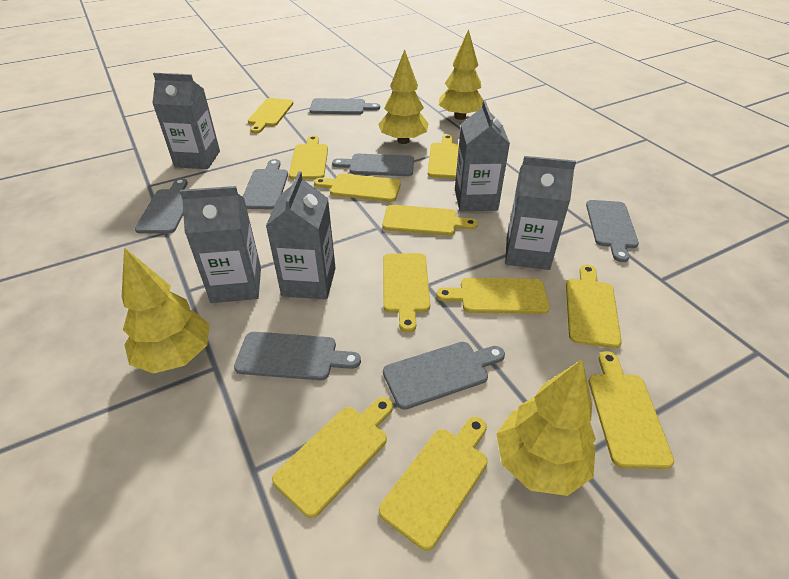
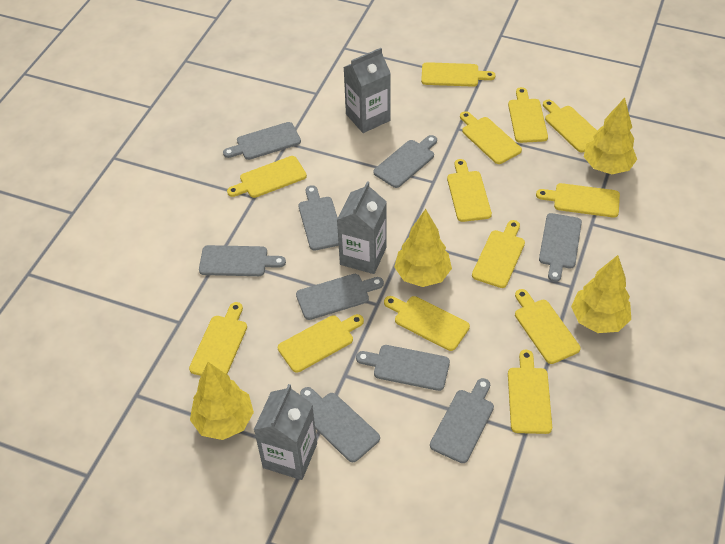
grey carton: [152,73,220,169] [180,186,261,303] [266,171,335,299] [455,100,510,211] [505,156,576,270] = 5 -> [254,384,317,480] [337,181,387,274] [344,48,391,133] = 3
grey cutting board: [135,178,188,234] [234,332,361,380] [243,159,288,209] [309,98,380,114] [332,154,414,176] [383,342,505,410] [586,200,639,262] = 7 -> [199,245,286,276] [223,122,301,160] [296,274,384,320] [298,185,339,251] [300,387,380,462] [356,345,450,391] [373,135,437,188] [430,378,494,463] [539,213,582,282] = 9
yellow cutting board: [248,98,293,133] [272,397,393,518] [289,135,328,180] [314,173,401,202] [379,417,488,551] [382,205,478,236] [383,253,430,332] [428,134,459,179] [436,278,550,314] [566,264,622,348] [588,351,674,469] = 11 -> [189,302,247,376] [227,156,307,198] [278,314,364,373] [384,296,470,351] [421,62,495,87] [447,159,492,222] [460,111,522,164] [472,220,525,288] [508,87,548,143] [508,350,552,434] [515,289,581,364] [536,183,620,218] [543,100,597,153] = 13

